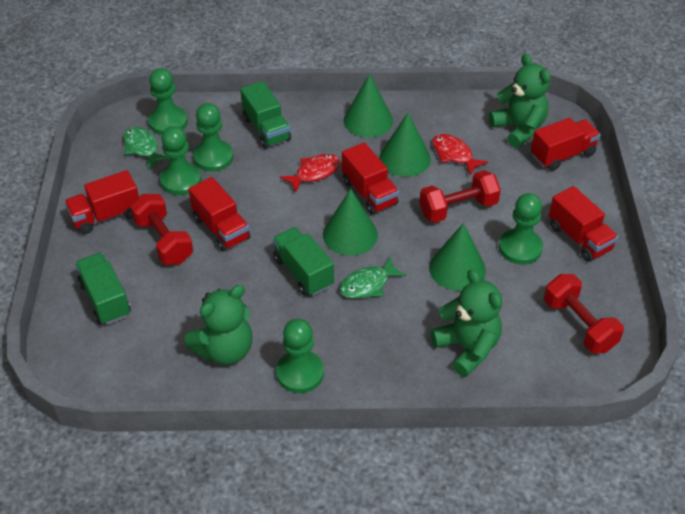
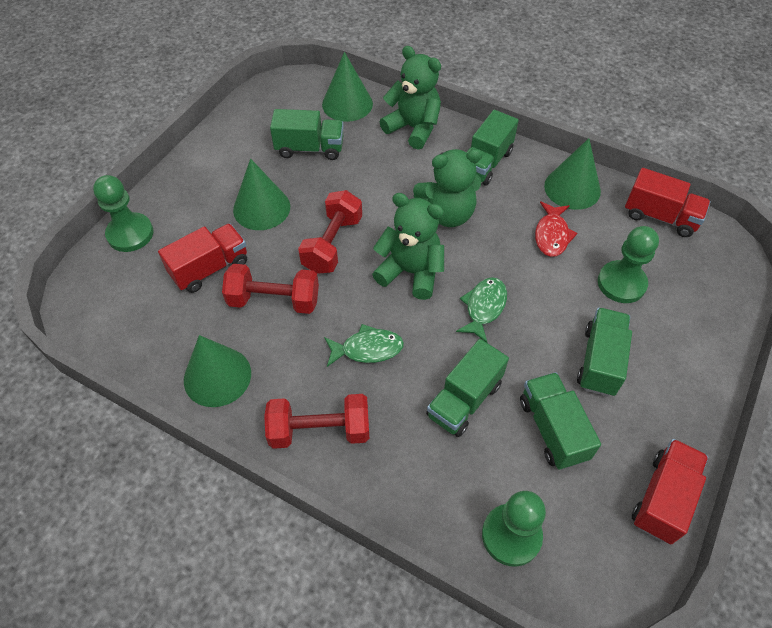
green pawn: [148,68,188,135] [160,126,201,195] [193,103,234,172] [276,319,324,393] [499,193,543,265] = 5 -> [93,175,153,252] [482,491,546,567] [598,226,659,303] = 3
green truck: [75,253,131,325] [240,81,291,149] [272,227,334,296] = 3 -> [270,109,344,160] [426,339,509,437] [467,110,519,186] [520,372,601,470] [577,308,632,397] = 5
red fish: [280,154,340,193] [432,134,488,175] = 2 -> [535,201,577,257] = 1
red truck: [64,170,139,234] [189,177,251,252] [342,142,399,215] [531,118,601,171] [549,186,618,262] = 5 -> [158,223,247,293] [625,168,711,237] [632,439,708,544] = 3

